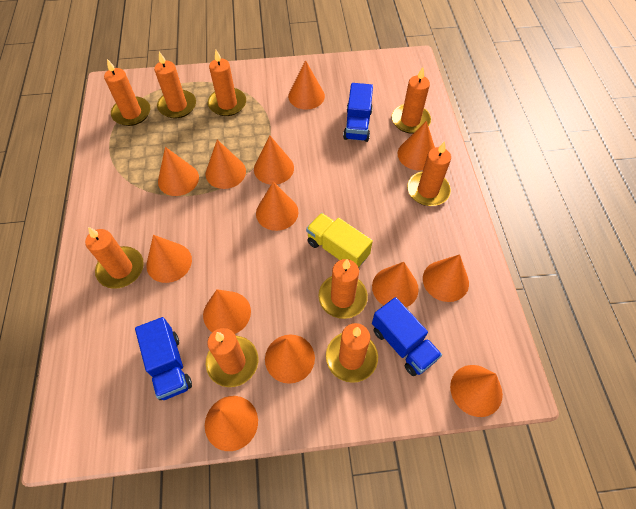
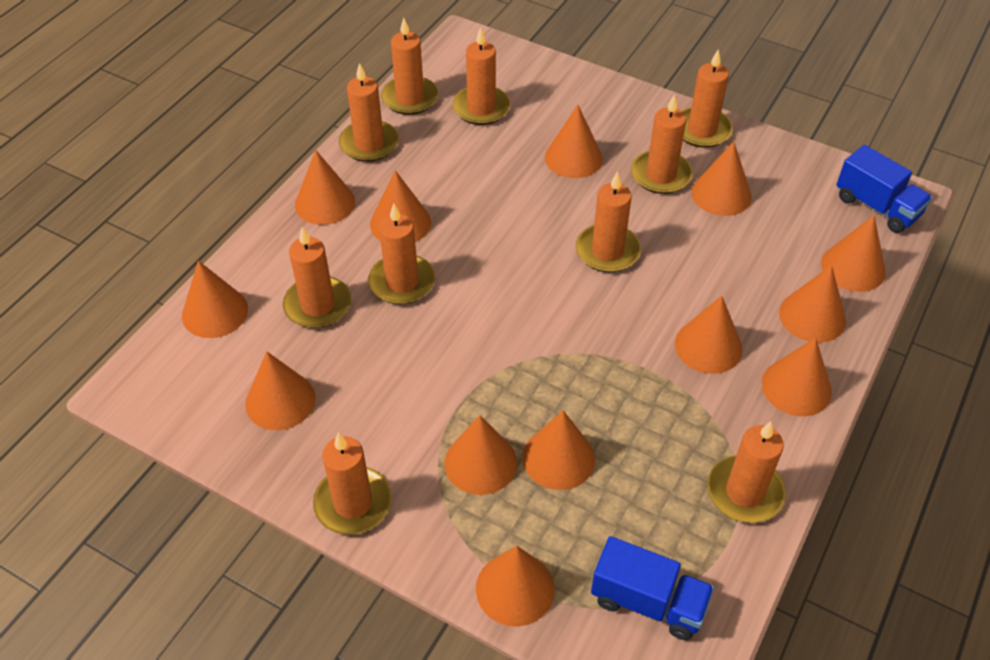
blue truck: [135,317,192,400] [343,83,373,142] [372,297,442,376] = 3 -> [591,536,714,640] [836,145,932,233] = 2
orange candle: [85,227,144,289] [104,59,150,126] [154,52,196,118] [206,328,258,387] [208,50,246,116] [318,259,368,319] [326,323,378,383] [391,67,431,133] [407,141,451,206] = 9 -> [283,227,351,328] [313,433,392,535] [339,63,399,162] [368,204,435,305] [381,18,439,115] [453,27,510,125] [576,171,641,273] [631,94,693,194] [682,50,733,148] [707,421,786,523] = 10
yellow truck: [306,213,373,268] = 1 -> none = 0

